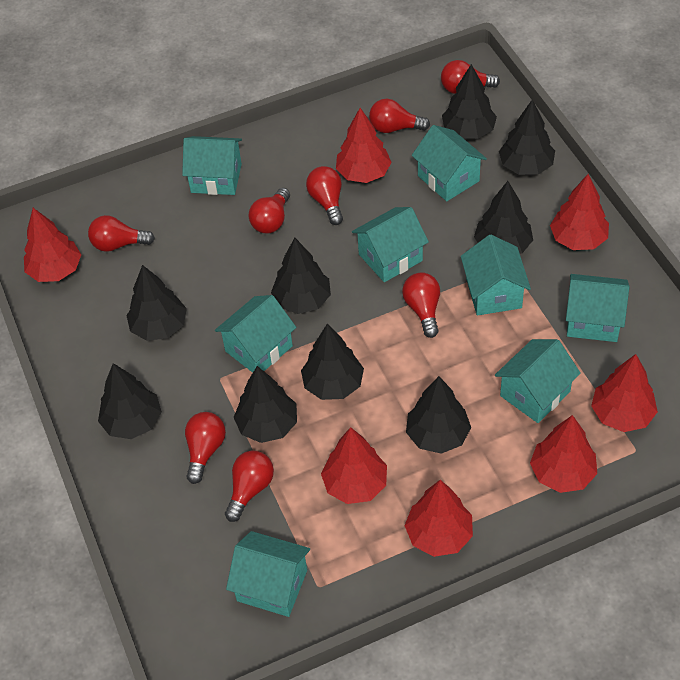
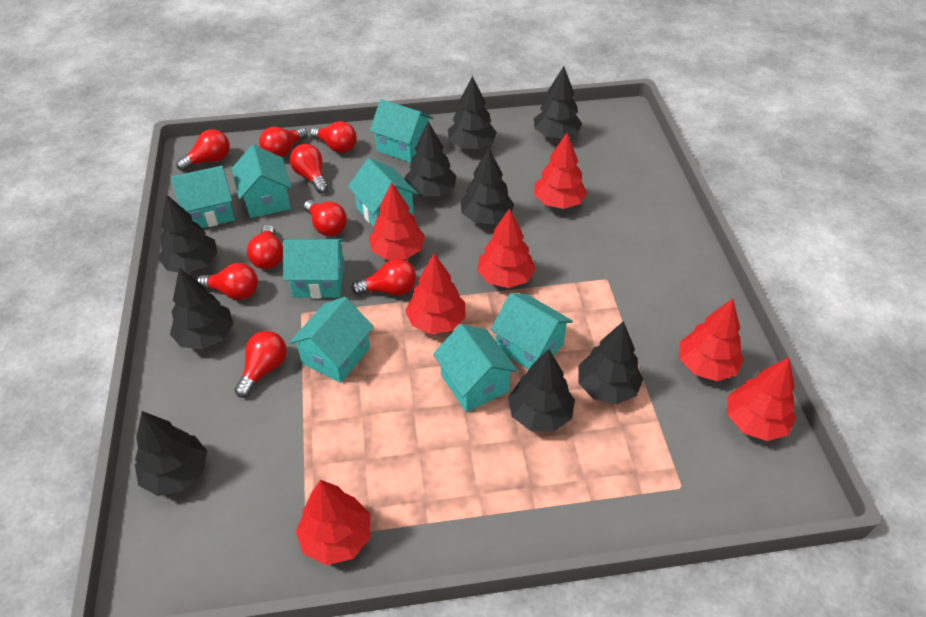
red light bulb: [88,215,155,252] [185,412,226,484] [225,451,274,522] [248,188,290,233] [306,166,343,225] [369,99,430,133] [402,272,440,338] [441,60,500,94] = 8 -> [176,129,230,171] [197,263,258,300] [235,331,287,398] [247,225,283,269] [259,127,307,157] [290,144,328,194] [304,200,347,236] [310,121,357,153] [351,259,416,295] = 9

